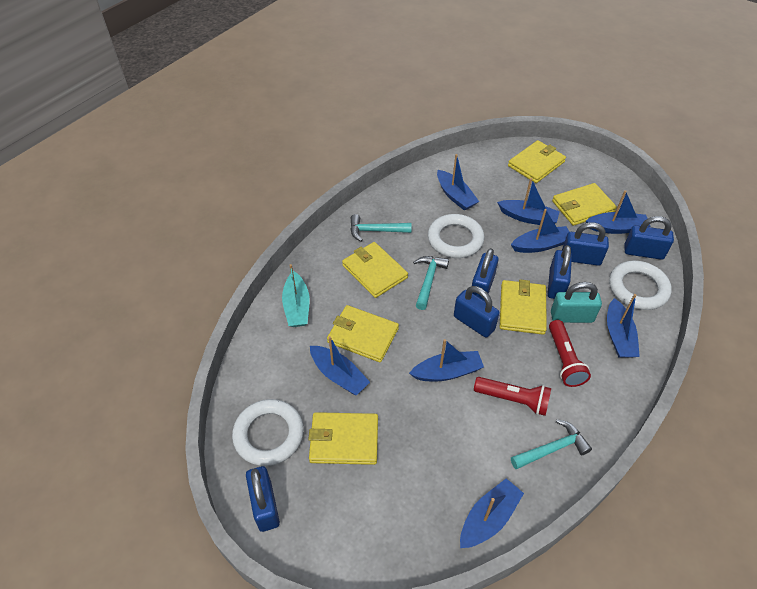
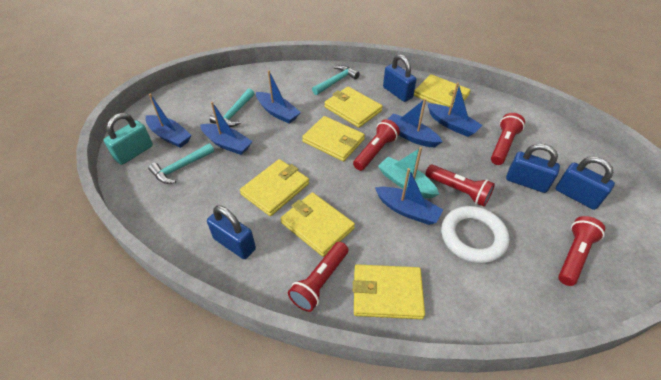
blue boat: [310,336,370,395] [409,339,484,382] [437,154,479,210] [460,478,524,548] [497,178,560,225] [511,209,570,253] [586,190,651,234] [607,294,640,358] = 8 -> [146,94,191,148] [200,102,253,155] [256,70,301,124] [375,168,443,225] [388,99,442,147] [428,82,482,137] = 6
blue padlock: [246,466,280,532] [454,286,499,338] [472,248,499,301] [548,245,572,299] [562,222,609,266] [624,216,674,260] = 6 -> [207,205,256,259] [383,54,416,102] [506,144,560,193] [556,157,615,210] = 4
red flashlight: [474,377,551,416] [549,320,591,387] = 2 -> [288,242,348,312] [353,119,400,171] [425,164,495,207] [491,113,525,165] [558,216,605,286] = 5
white ring: [232,399,304,466] [428,214,484,258] [609,260,672,310] = 3 -> [441,206,509,263] = 1

